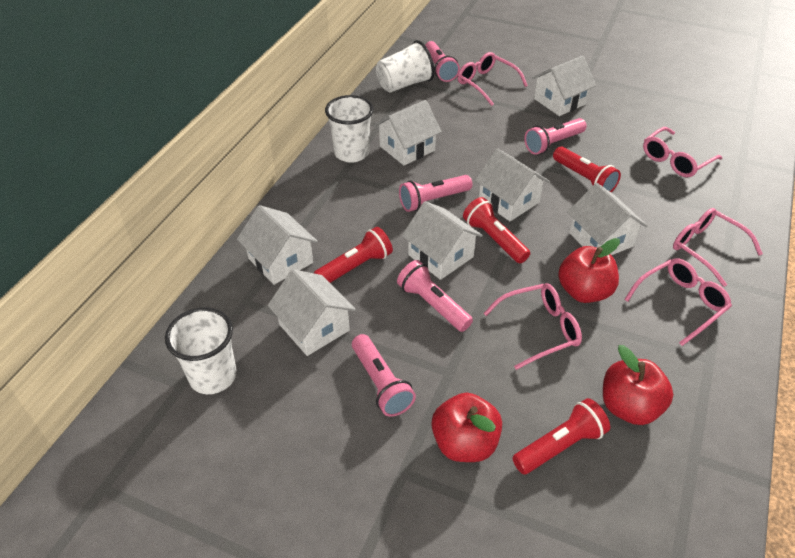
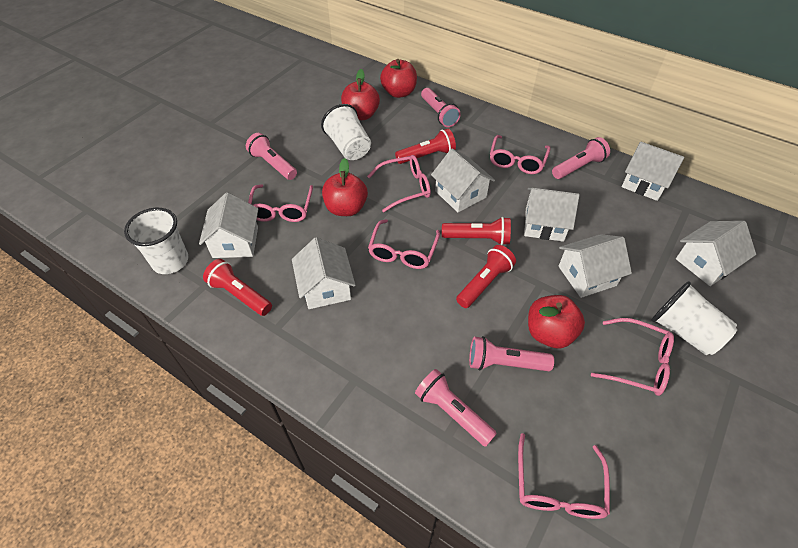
pink glasses: [458,52,528,106] [483,283,582,370] [624,258,732,346] [643,127,722,177] [673,208,763,287] = 5 -> [248,184,313,222] [367,155,431,212] [368,219,440,269] [490,135,550,174] [518,433,610,519] [591,318,674,396] = 6
red apple: [431,393,502,462] [558,238,620,303] [603,345,674,425] = 3 -> [322,158,368,216] [341,69,380,120] [380,59,417,98] [528,295,585,349] = 4

